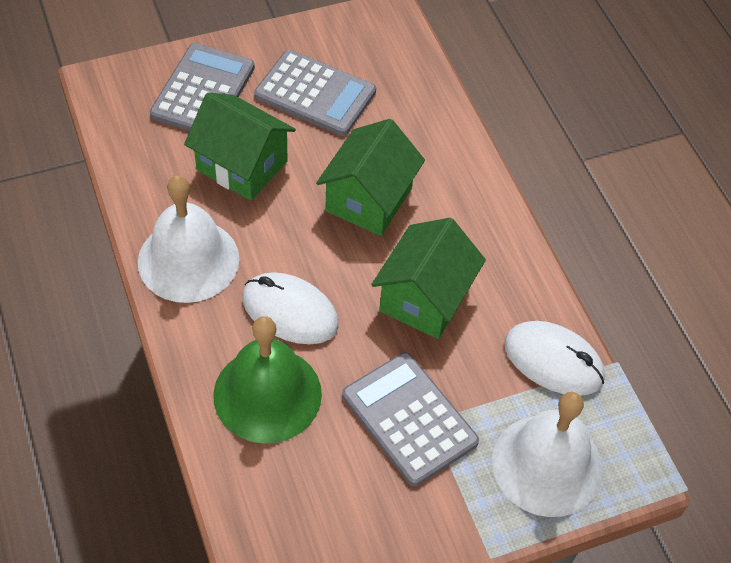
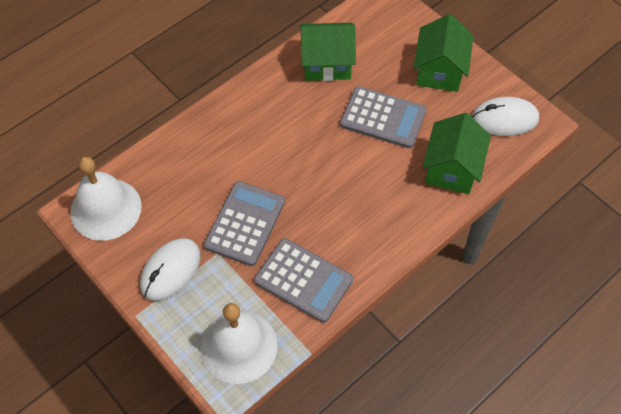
green bell: [213,316,322,444] = 1 -> none = 0

